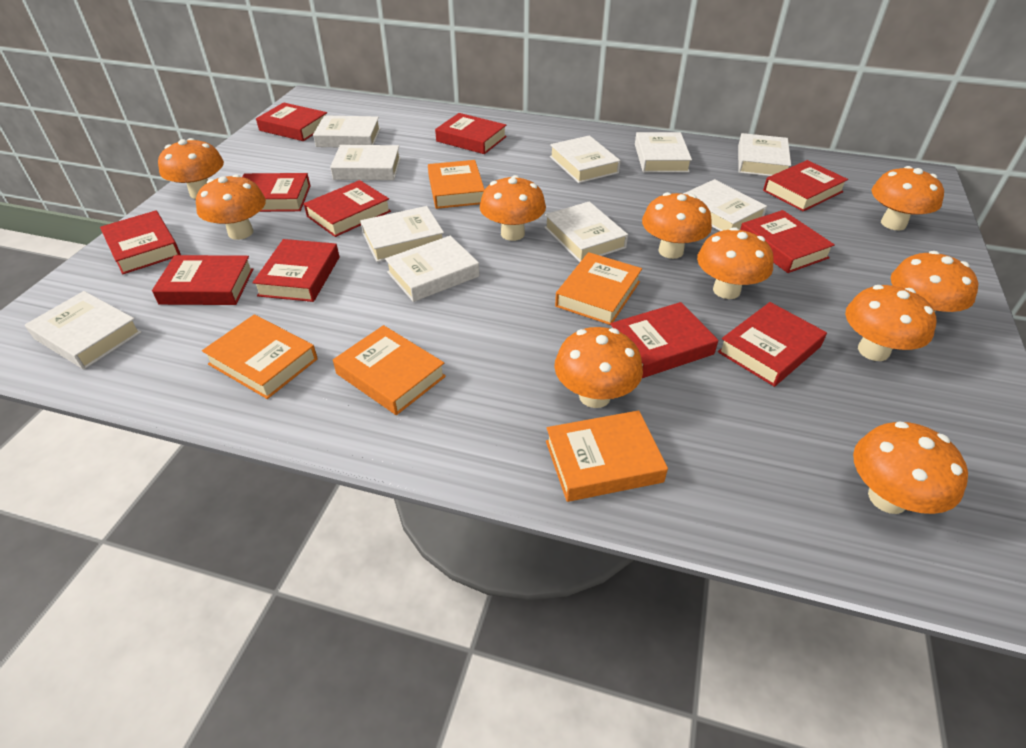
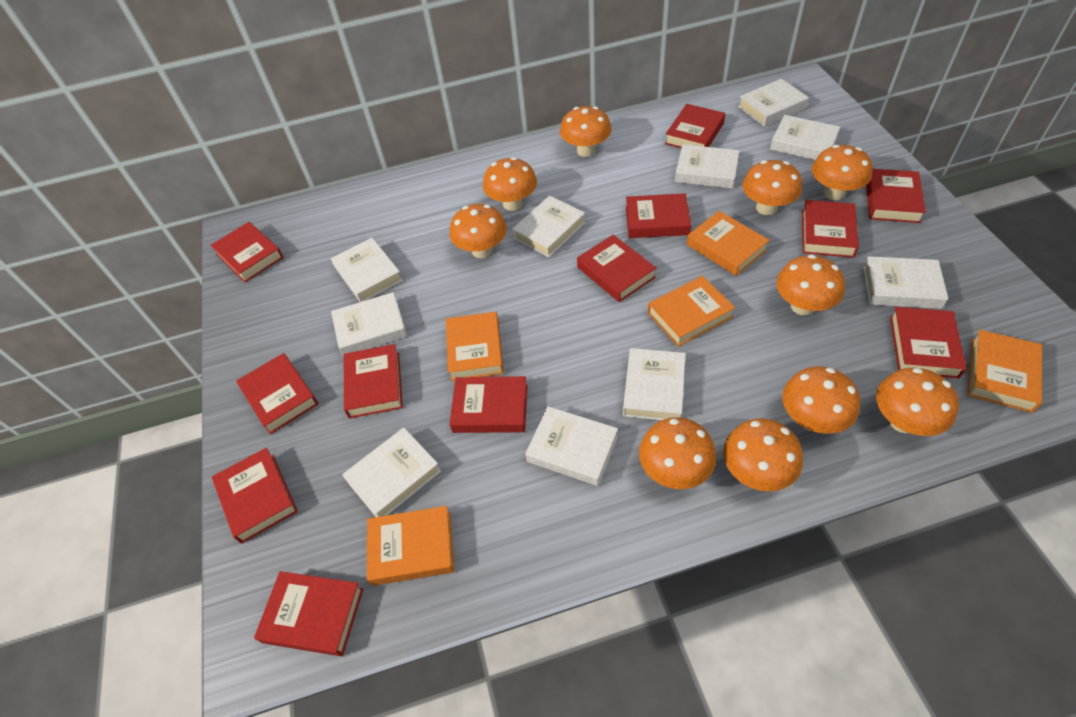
red book: [100,210,181,274] [152,255,253,305] [242,173,311,212] [252,239,339,302] [256,102,327,141] [304,180,391,237] [435,113,507,154] [610,302,718,378] [718,302,827,387] [740,210,835,273] [763,160,848,212] = 11 -> [210,222,284,282] [212,447,298,544] [236,353,318,434] [254,571,363,656] [344,344,403,419] [449,376,528,433] [577,235,656,302] [626,193,691,238] [665,104,725,148] [802,200,859,258] [866,169,926,223] [890,307,967,378] = 12

